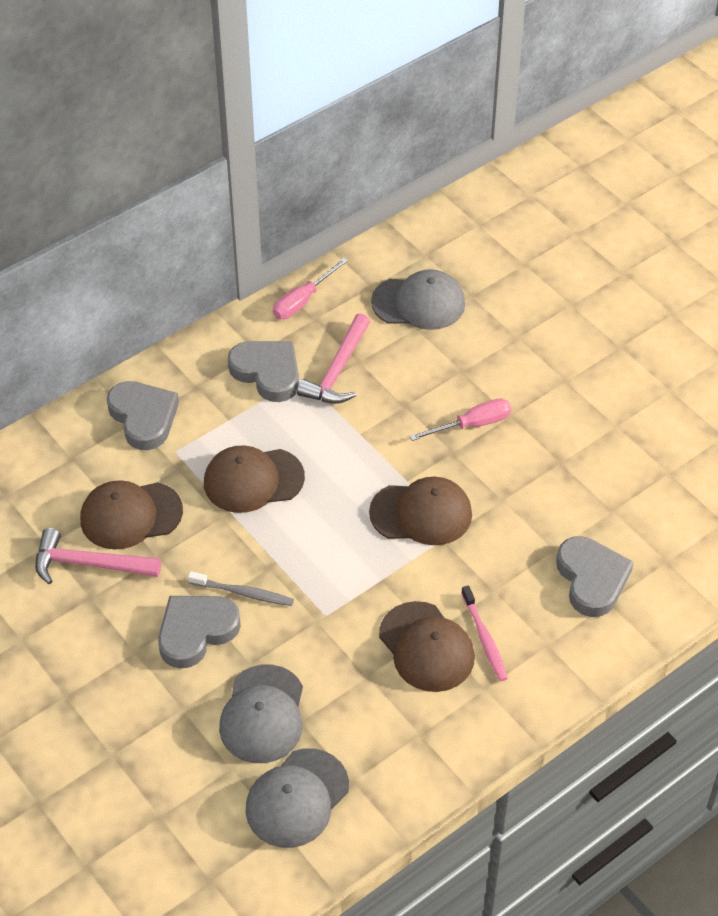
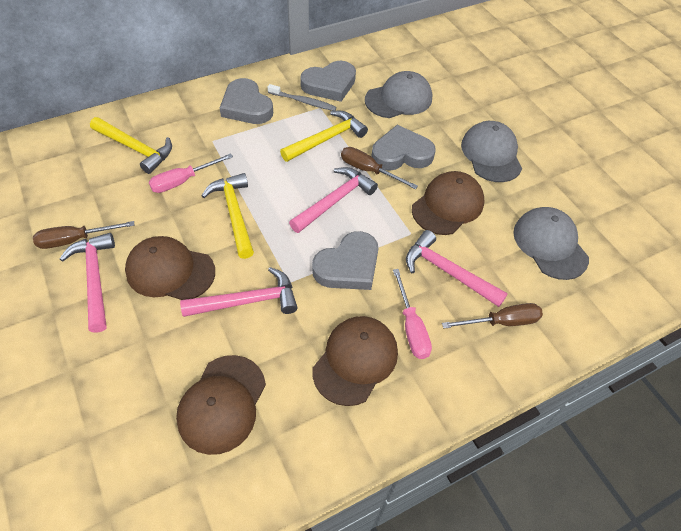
brown screwdriver: none = 0 -> [33,221,135,249] [341,147,418,189] [442,303,543,329] = 3
pink hammer: [35,528,161,584] [297,314,370,404] = 2 -> [60,233,115,333] [180,267,298,317] [289,167,378,233] [406,230,508,307] = 4
pink toothbrush: [461,585,508,681] = 1 -> none = 0
yellow hammer: none = 0 -> [90,117,172,174] [201,173,254,259] [280,111,368,162] = 3

